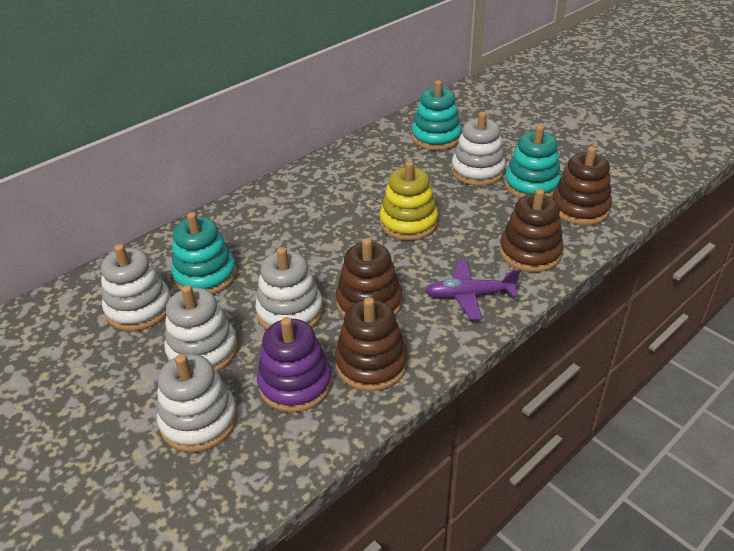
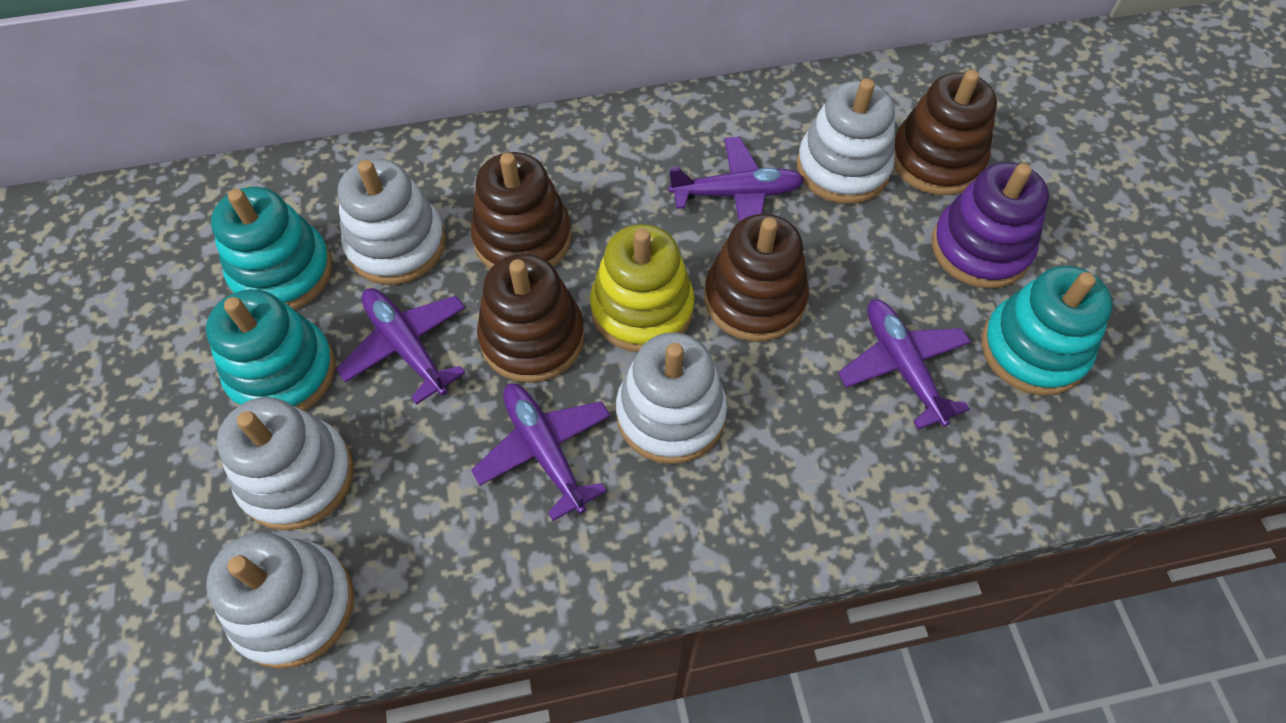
purple plane: [425,260,520,320] = 1 -> [336,288,465,405] [471,383,611,521] [668,137,805,221] [838,299,971,429] = 4

